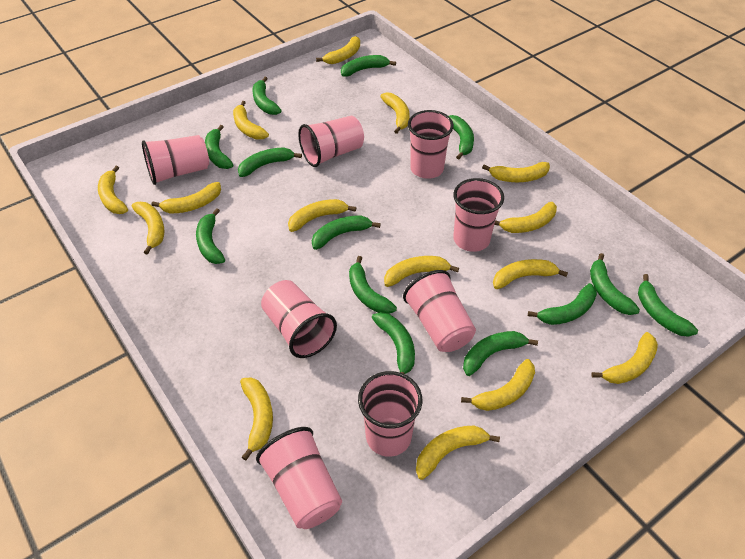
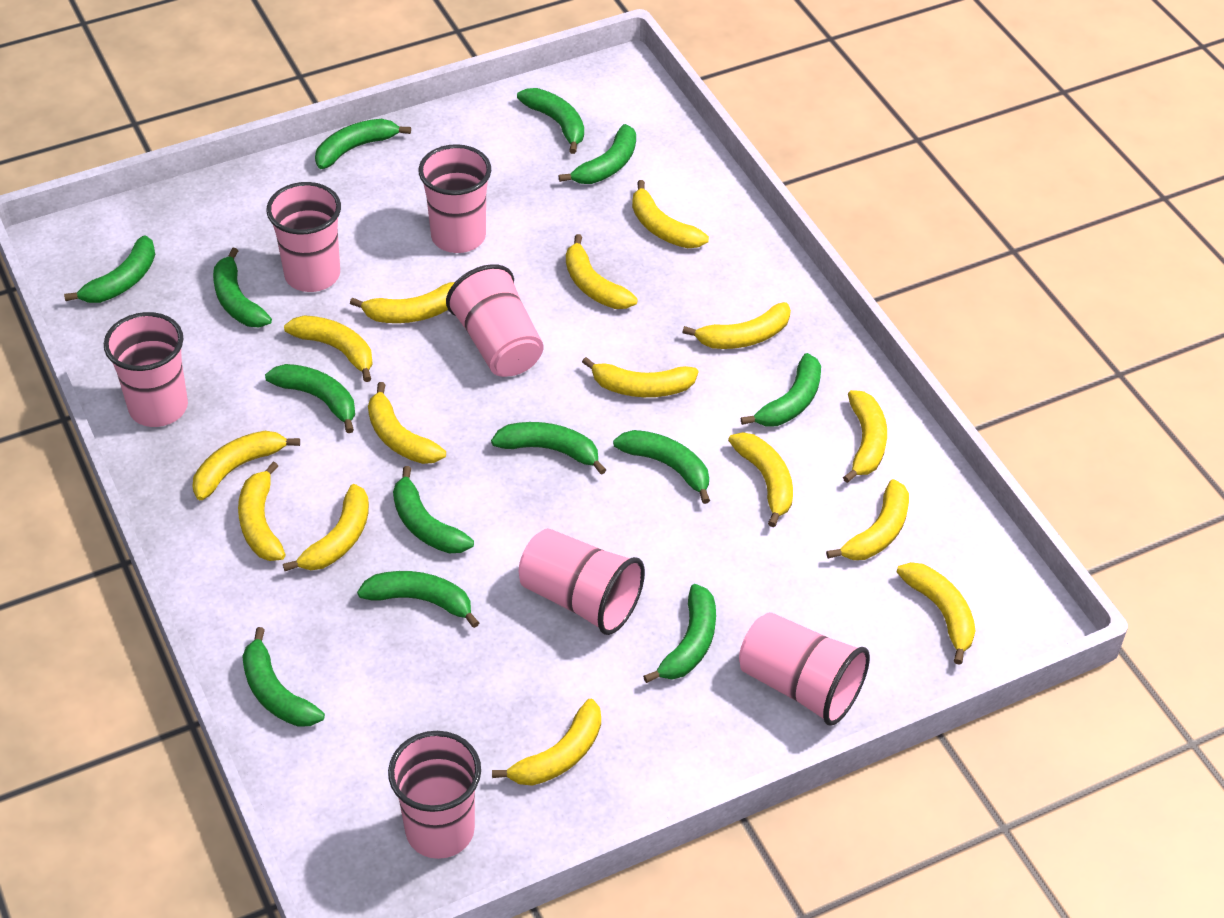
pink cup: [142,135,209,185] [256,427,342,529] [261,280,337,358] [299,116,364,167] [358,371,422,457] [403,270,476,352] [408,110,454,179] [453,178,504,252] = 8 -> [104,312,188,427] [266,182,341,292] [388,731,481,859] [418,144,491,253] [446,264,544,377] [519,528,645,635] [739,612,870,726] = 7

